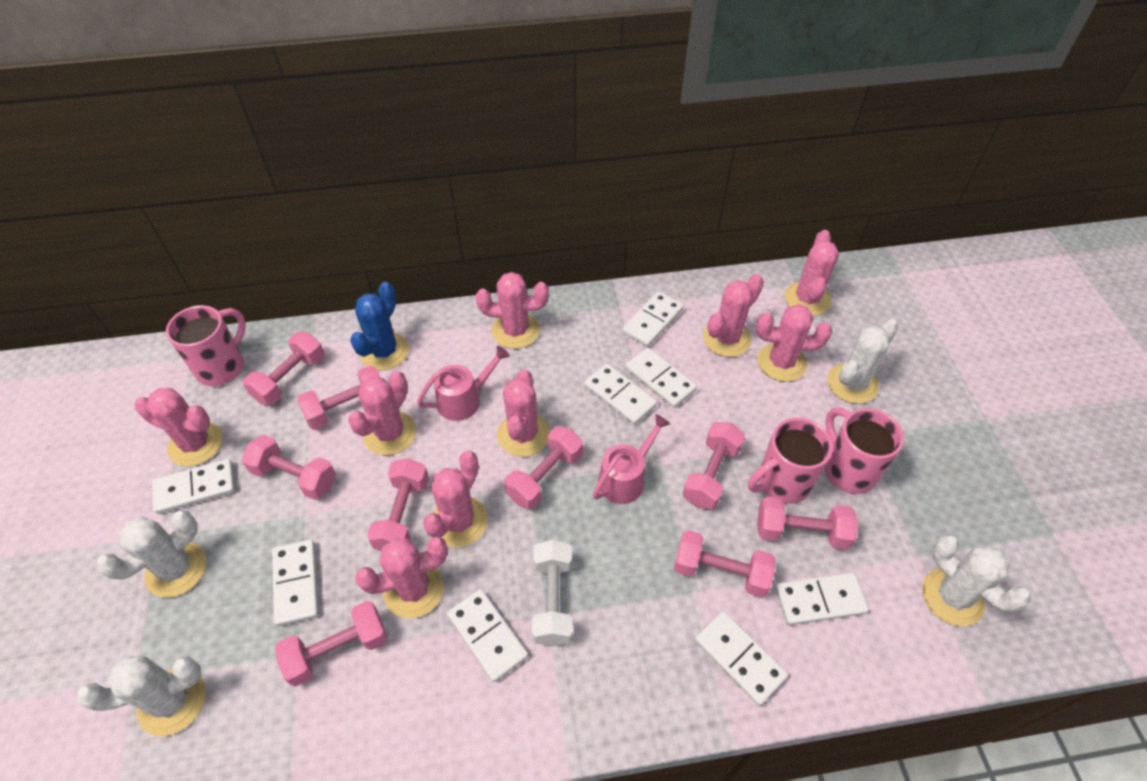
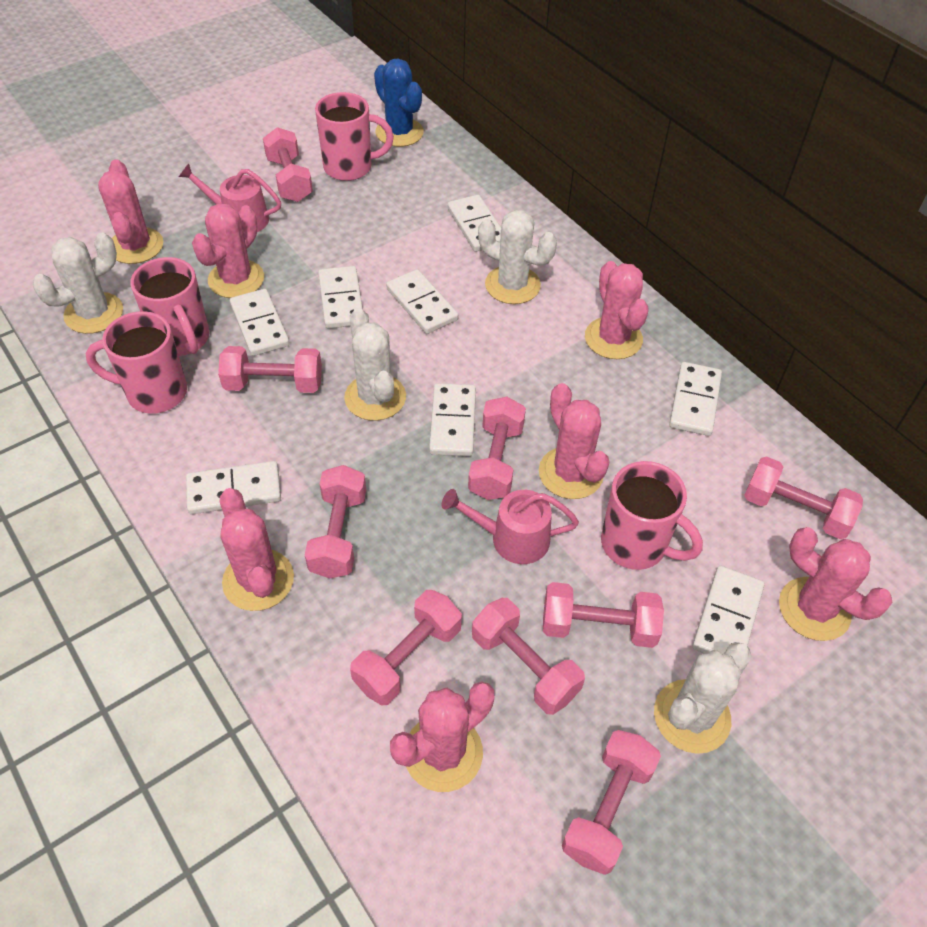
pink cactus: [135,388,223,466] [348,371,416,455] [355,537,448,618] [423,451,488,547] [476,272,549,349] [497,369,550,457] [703,274,764,357] [756,304,832,382] [784,230,839,316] = 9 -> [98,159,163,264] [192,203,264,298] [220,488,294,611] [390,681,494,792] [539,383,610,499] [585,261,649,359] [779,527,893,641] = 7
pink mug: [166,305,246,386] [748,418,833,504] [825,407,904,494] = 3 -> [86,311,187,414] [130,257,209,356] [315,92,394,181] [601,461,703,570] = 4
white dumbbell: [532,540,573,646] = 1 -> none = 0

